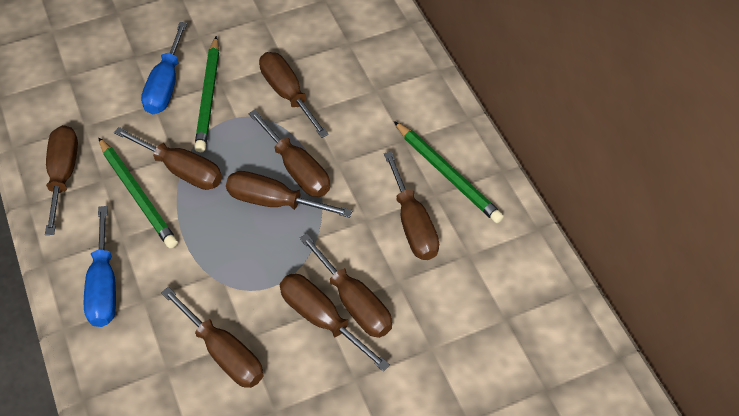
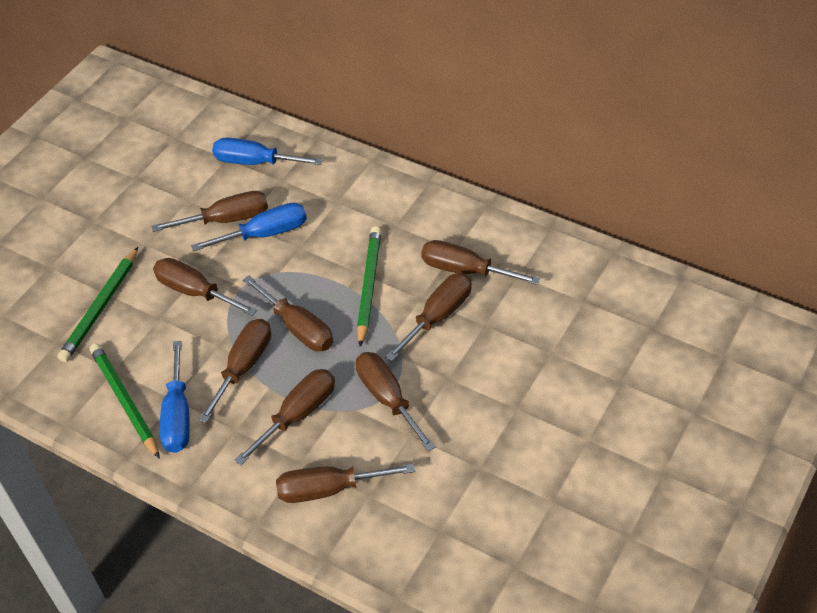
blue screwdriver: [84,206,116,327] [141,22,187,114] = 2 -> [160,341,190,453] [191,203,307,252] [212,138,323,165] = 3

